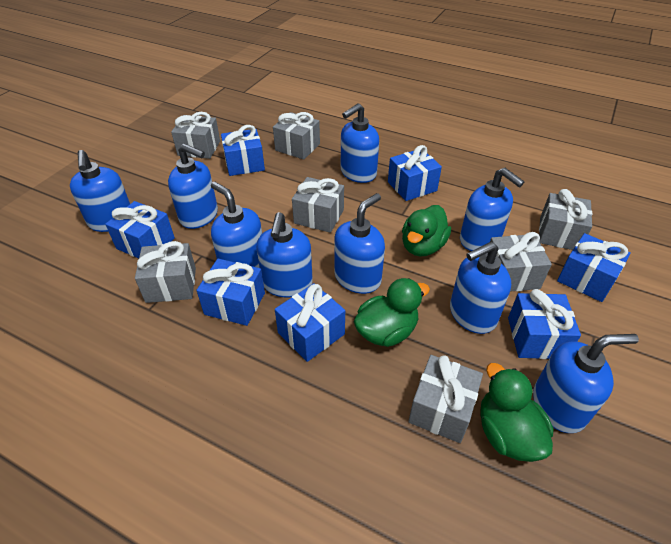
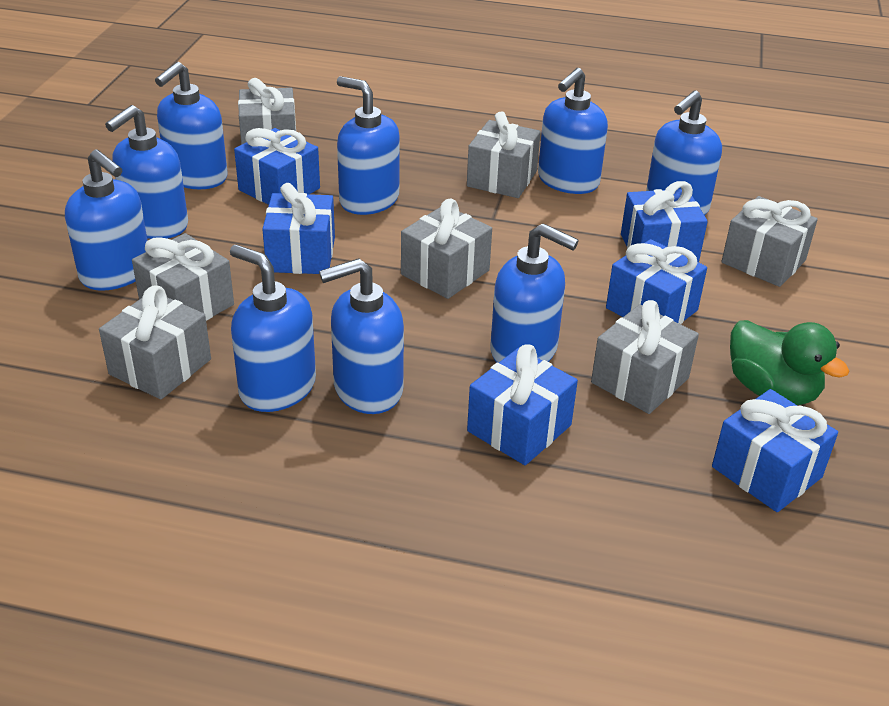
blue gift: [105,201,175,258] [196,258,265,326] [221,125,265,176] [275,283,345,362] [388,145,442,201] [508,289,581,359] [557,233,631,302] = 7 -> [234,128,320,205] [262,183,335,274] [467,344,578,465] [606,239,707,324] [621,181,708,262] [712,389,838,512] = 6
green duck: [354,278,430,347] [402,205,451,256] [480,363,553,462] = 3 -> [730,320,849,405] = 1

